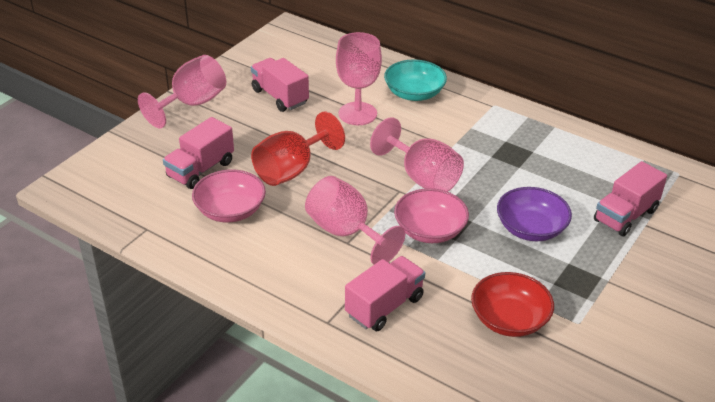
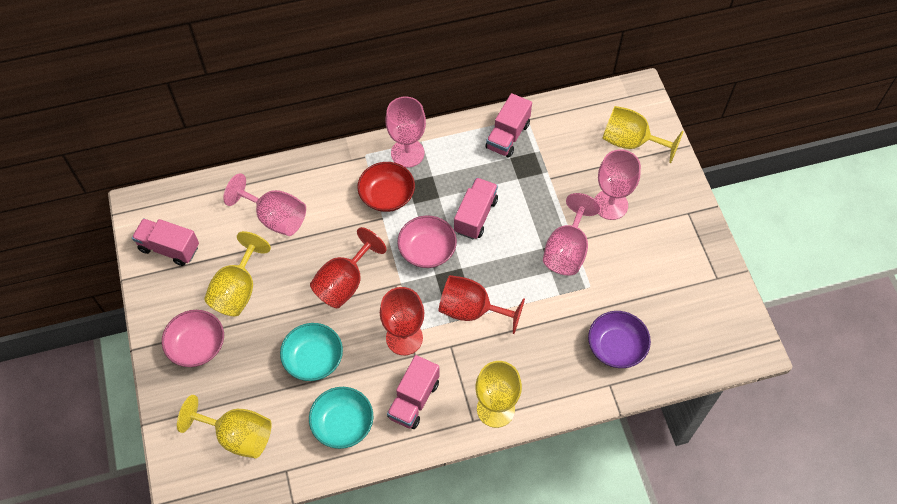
red goblet: [251,112,345,186] = 1 -> [310,227,387,308] [380,287,424,355] [438,275,525,334] = 3
turquoise bowl: [384,60,447,101] = 1 -> [280,323,343,381] [309,387,373,449] = 2
yellow goblet: none = 0 -> [177,395,271,458] [204,231,271,316] [475,361,522,428] [602,106,684,163] = 4

